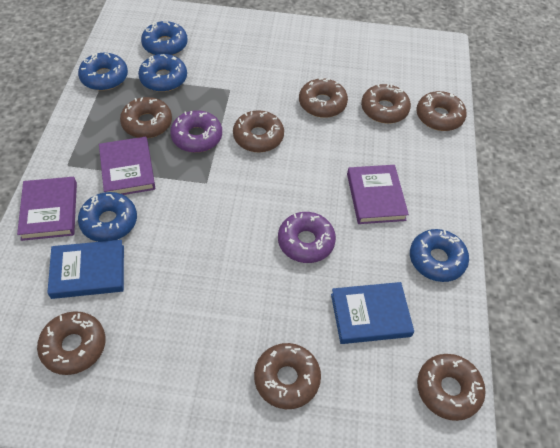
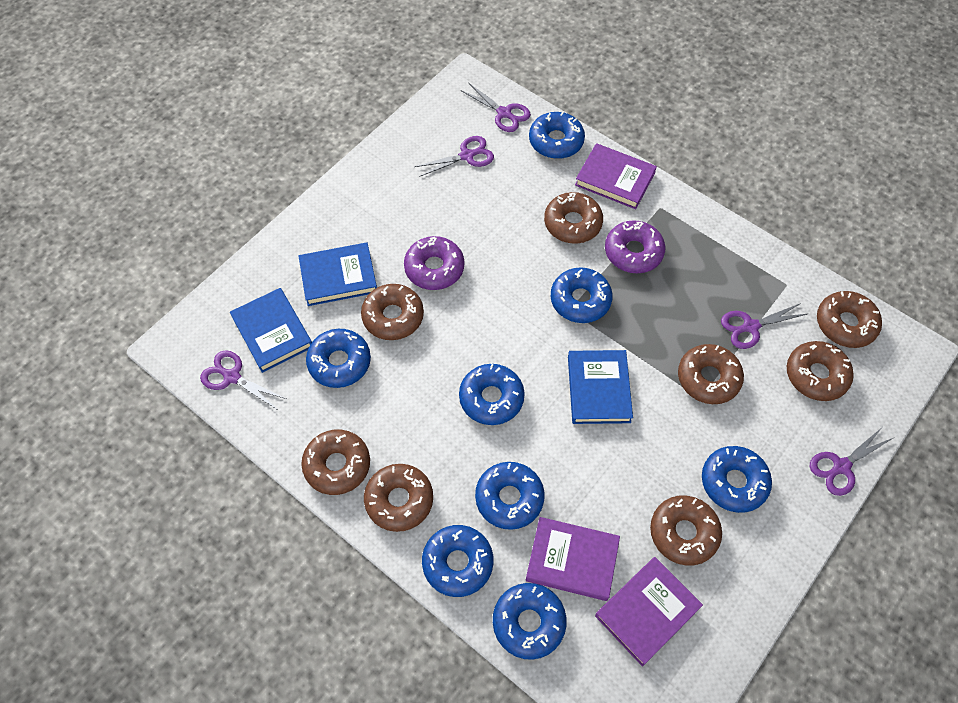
blue book: [47,240,124,299] [331,282,414,344] = 2 -> [230,288,312,373] [298,242,377,306] [568,350,633,424] = 3
blue donut: [78,53,128,91] [78,192,137,242] [138,54,187,92] [141,21,188,55] [410,229,469,282] = 5 -> [306,329,371,388] [422,525,494,597] [459,364,525,425] [475,462,545,530] [493,583,567,660] [529,111,585,159] [551,267,613,323] [702,446,772,513] = 8
purple scissors: none = 0 -> [200,350,286,410] [414,136,494,177] [461,83,531,132] [721,303,807,349] [810,429,893,496] = 5

